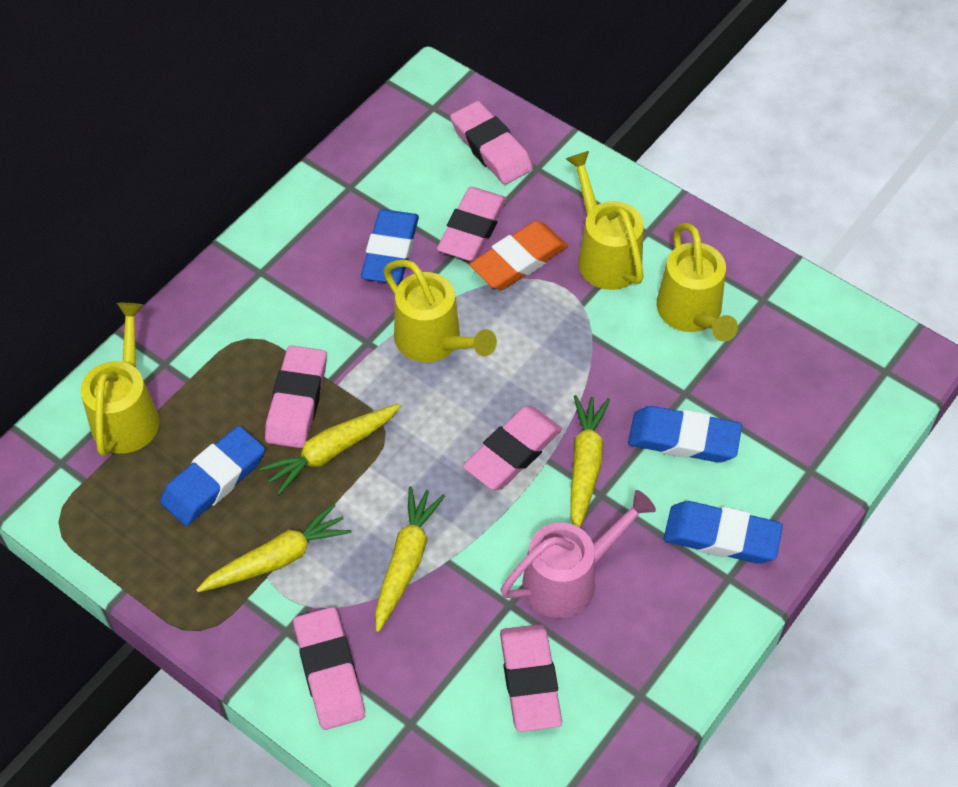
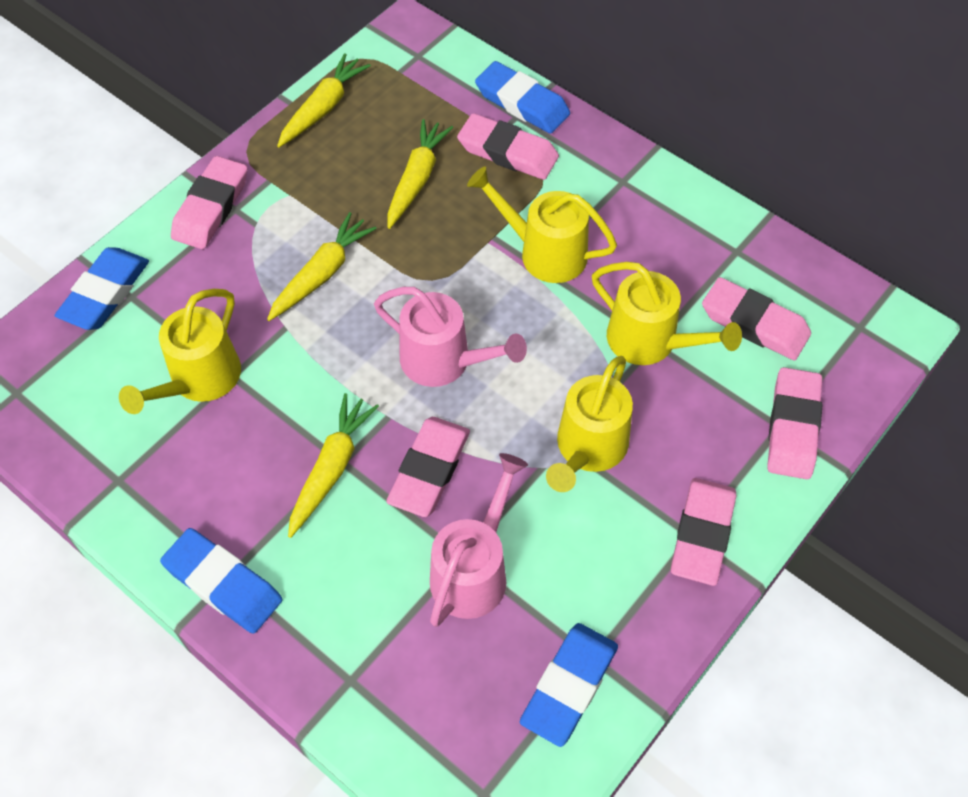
orange eraser: [469,221,568,290] = 1 -> none = 0
pink watering can: [500,490,656,618] = 1 -> [374,287,527,387] [430,453,528,627] = 2

